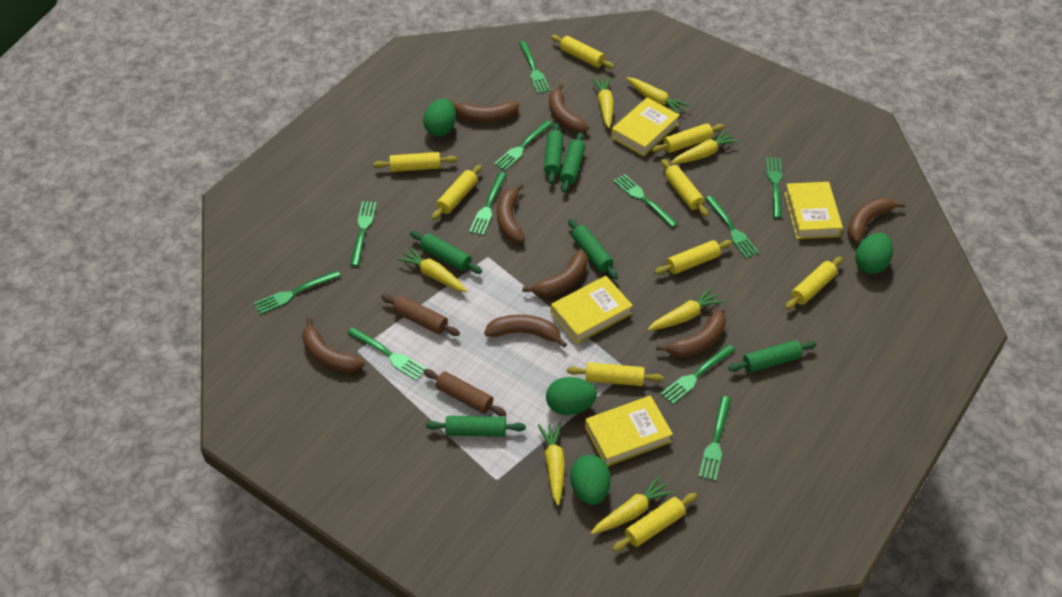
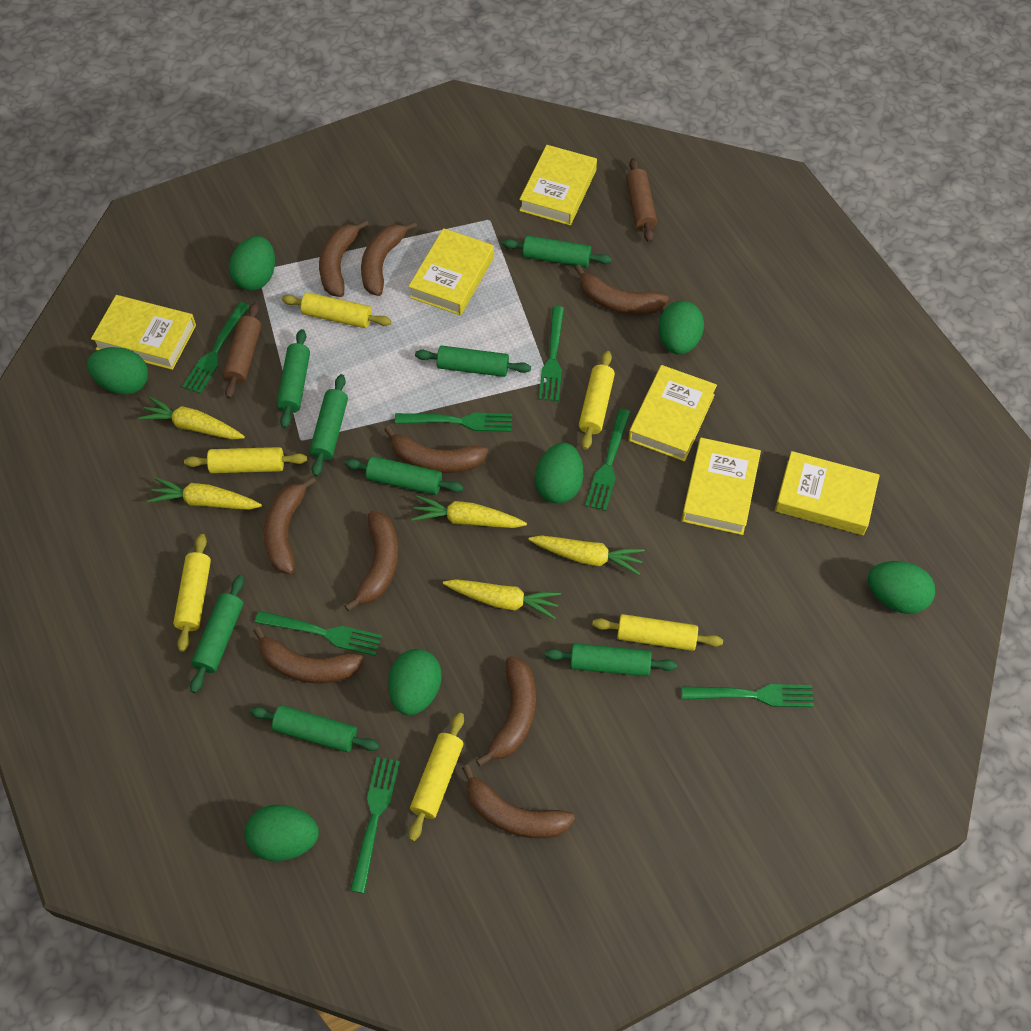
brown banana: [302,318,365,373] [450,100,519,122] [484,315,567,347] [497,183,525,242] [522,249,588,297] [549,83,589,132] [656,309,726,357] [847,198,905,243] = 8 -> [253,627,364,684] [264,476,316,574] [319,219,369,297] [345,511,398,611] [361,221,417,296] [384,426,488,473] [462,765,575,838] [476,656,536,766] [575,264,669,315] = 9
green egg: [423,99,456,137] [546,377,597,415] [570,455,611,505] [855,233,893,274] = 4 -> [87,347,148,395] [229,236,275,291] [245,805,319,861] [388,649,441,715] [535,443,583,503] [659,301,704,355] [868,561,935,614] = 7
green fork: [254,270,341,315] [348,327,426,381] [350,201,377,267] [469,172,507,235] [494,120,553,171] [519,41,550,93] [614,174,678,228] [660,344,735,404] [699,396,731,481] [705,195,759,258] [766,157,782,219] = 11 -> [182,302,250,394] [255,611,382,656] [350,757,400,893] [395,412,512,432] [539,306,564,401] [585,409,631,511] [682,684,814,707] = 7
green rolling pin: [410,231,482,274] [426,416,526,437] [544,123,563,184] [560,132,585,193] [568,219,618,279] [728,340,817,373] = 6 -> [190,575,244,693] [250,705,379,752] [277,329,310,428] [310,374,348,477] [345,456,464,495] [415,346,531,377] [502,235,612,267] [545,643,677,676] = 8
yellow book: [551,276,633,344] [585,396,673,467] [611,97,680,156] [784,182,843,239] = 4 -> [91,295,196,370] [408,228,494,315] [519,145,597,225] [628,365,717,462] [681,438,761,535] [775,451,880,535] = 6
yellow carrot: [397,247,467,292] [538,422,565,505] [591,475,674,534] [592,77,614,128] [626,77,690,115] [648,288,724,330] [671,130,739,164] = 7 -> [138,397,245,440] [148,477,262,510] [411,496,527,528] [443,579,561,619] [528,535,645,575] = 5
yellow rolling pin: [373,152,457,172] [432,165,482,220] [551,35,615,69] [567,362,664,386] [612,493,697,552] [651,123,725,153] [654,240,733,275] [661,159,708,217] [785,257,843,310] = 9 -> [173,534,211,652] [184,447,307,473] [282,292,391,328] [409,712,464,841] [579,351,615,450] [592,614,723,651] = 6

